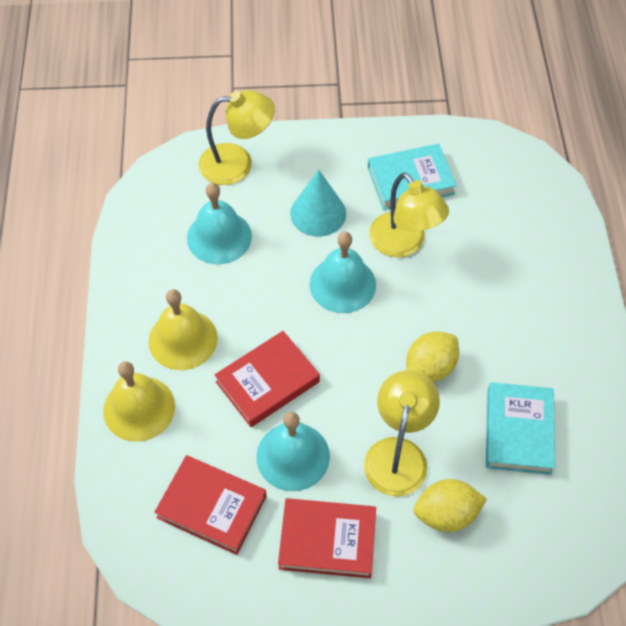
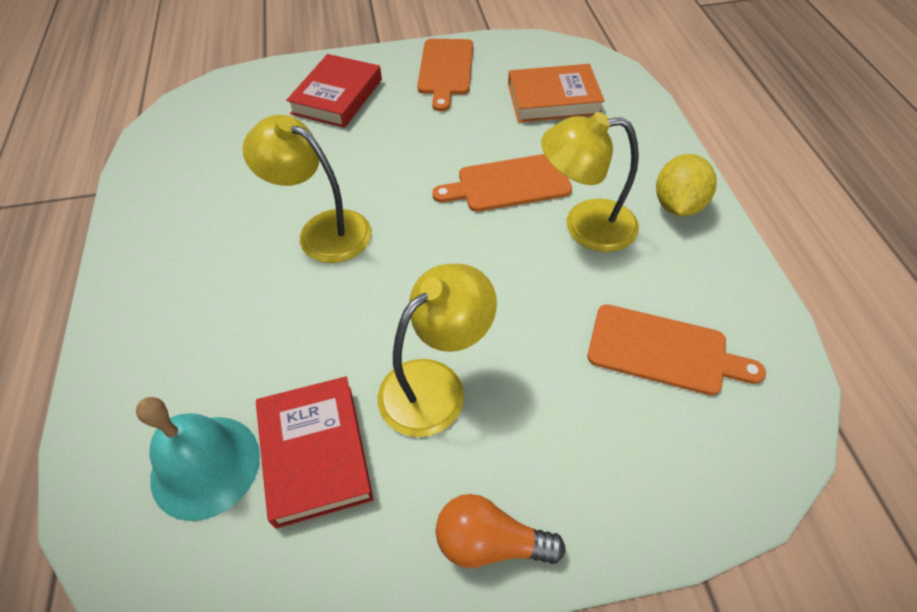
orange book: none = 0 -> [508,64,605,122] = 1
orange cutting board: none = 0 -> [417,39,473,111] [432,154,572,212] [587,304,766,396] = 3
orange light bulb: none = 0 -> [435,494,566,568] = 1
red book: [154,455,267,555] [214,331,320,427] [278,498,376,578] = 3 -> [256,376,374,528] [286,54,382,128] = 2
turquoise bell: [187,183,252,264] [256,412,330,491] [309,232,376,313] = 3 -> [136,397,260,521] = 1
turquoise book: [367,144,457,210] [486,382,555,475] = 2 -> none = 0
turquoise cone: [290,169,346,237] = 1 -> none = 0
yellow bell: [103,361,175,442] [149,289,218,370] = 2 -> none = 0
yellow lemon: [406,331,459,382] [413,479,487,532] = 2 -> [656,154,717,216] = 1

